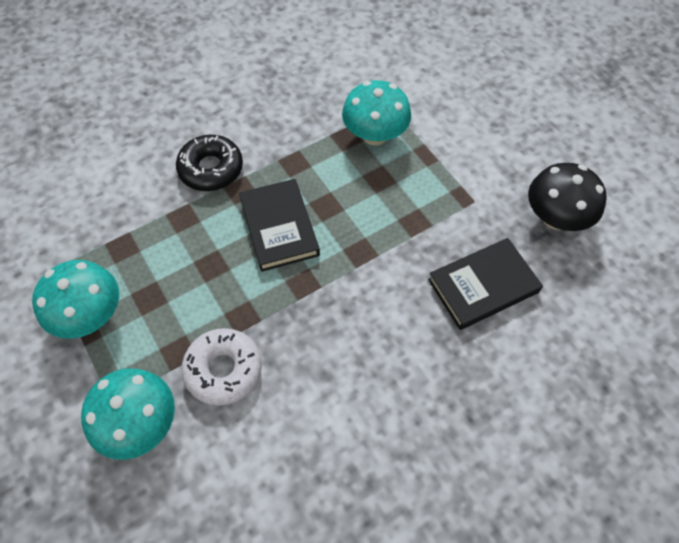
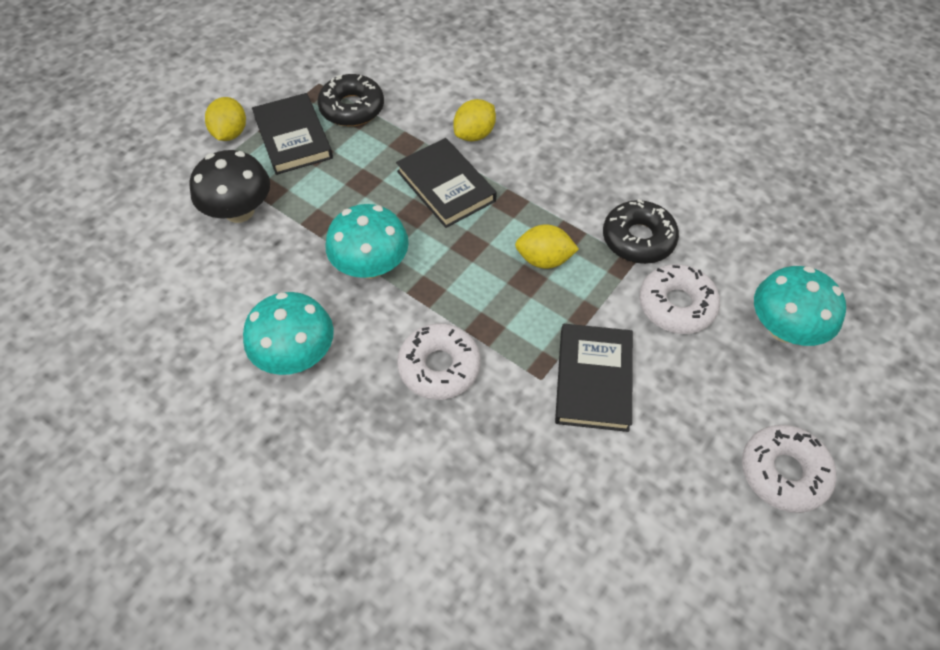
black book: [239,179,320,272] [428,238,543,330] = 2 -> [252,93,333,175] [396,138,497,228] [555,324,633,432] = 3
black donut: [176,135,243,191] = 1 -> [317,74,384,126] [603,199,679,264] = 2
white donut: [181,328,262,406] = 1 -> [397,323,481,400] [639,264,720,334] [742,425,836,513] = 3
yellow lemon: none = 0 -> [205,97,246,141] [453,99,496,142] [515,224,579,269] = 3

